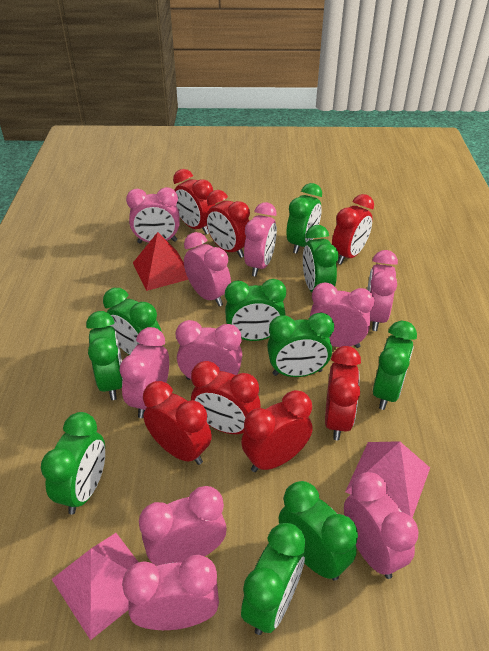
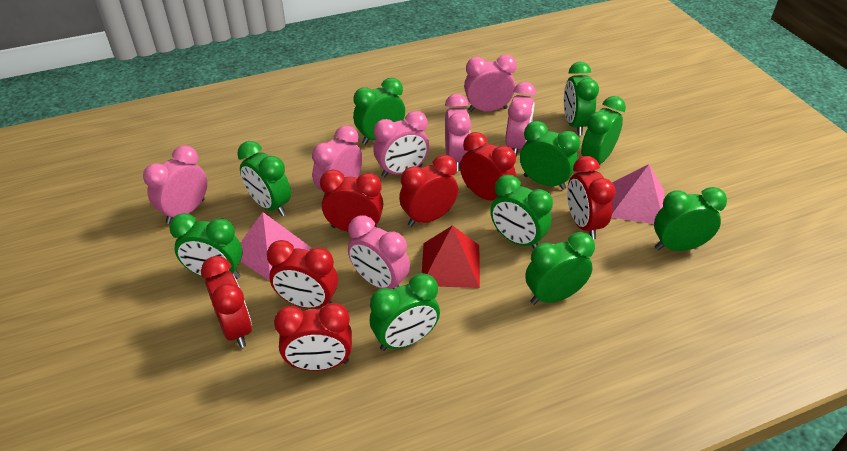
pink clock: [119,327,169,418] [122,555,219,630] [126,187,179,243] [139,486,226,566] [176,320,242,380] [184,232,231,306] [244,202,277,277] [310,282,375,348] [344,472,419,579] [367,250,398,331] = 10 -> [143,145,207,224] [312,125,363,191] [348,216,410,289] [373,111,429,177] [445,94,471,171] [464,54,517,112] [505,82,536,157] = 7

